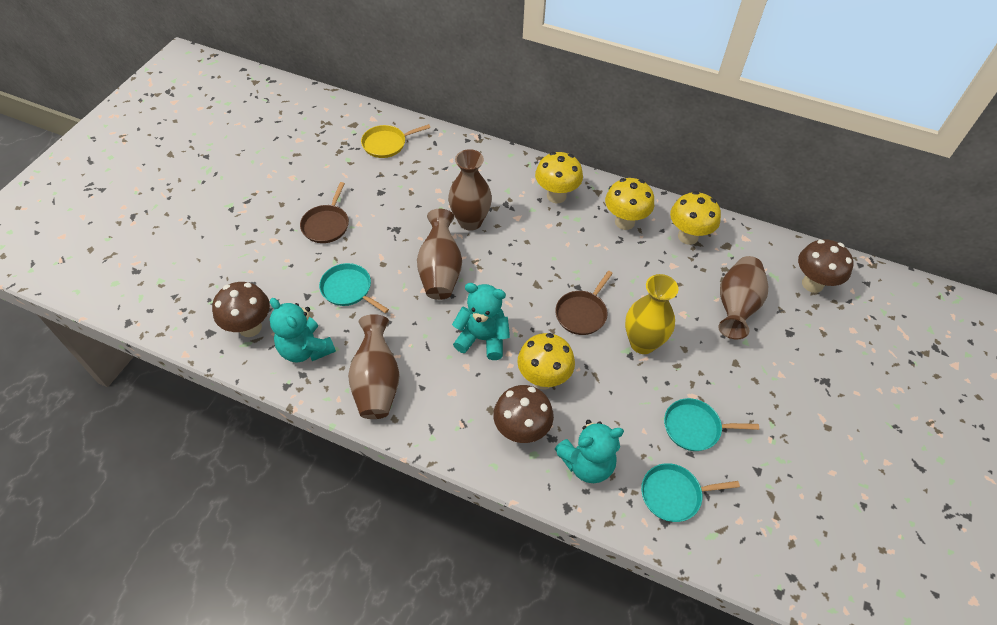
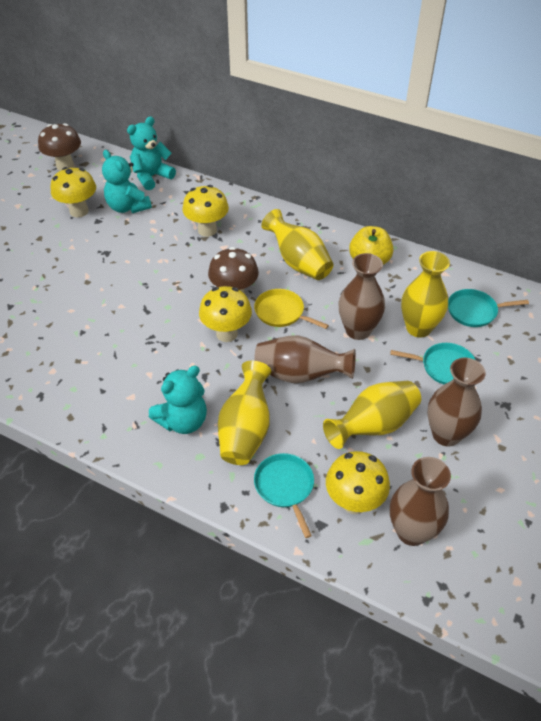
brown mushroom: [212,282,270,337] [493,385,554,443] [798,239,853,293] = 3 -> [38,123,81,171] [208,247,259,294] = 2
brown pan: [300,182,349,243] [555,271,613,335] = 2 -> none = 0
yellow apple: none = 0 -> [349,226,394,265] = 1
yellow vase: [625,274,678,354] = 1 -> [218,361,272,465] [261,209,334,280] [323,381,421,449] [401,251,450,338] = 4

